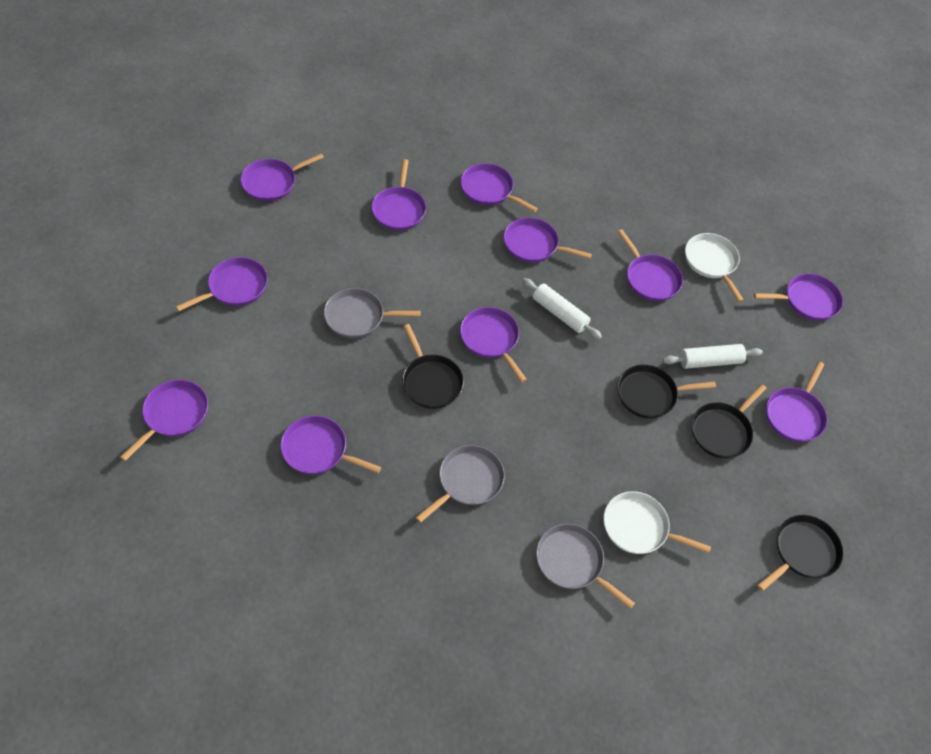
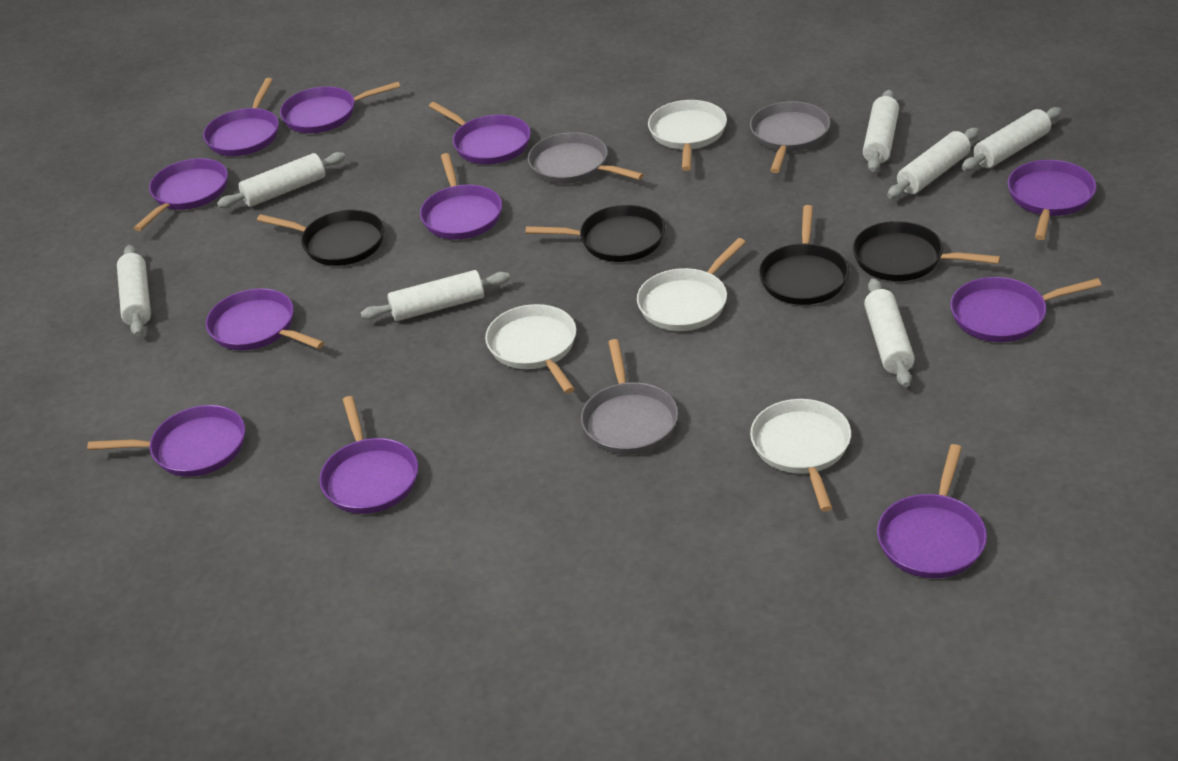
white pan: [603,491,711,554] [685,233,744,302] = 2 -> [485,304,576,393] [637,238,746,331] [648,100,727,171] [750,399,851,512] = 4
white rolling pin: [522,278,602,339] [663,344,763,369] = 2 -> [117,245,151,336] [217,152,346,208] [361,270,510,321] [863,90,899,172] [864,278,915,387] [887,128,979,199] [961,107,1062,171] = 7

